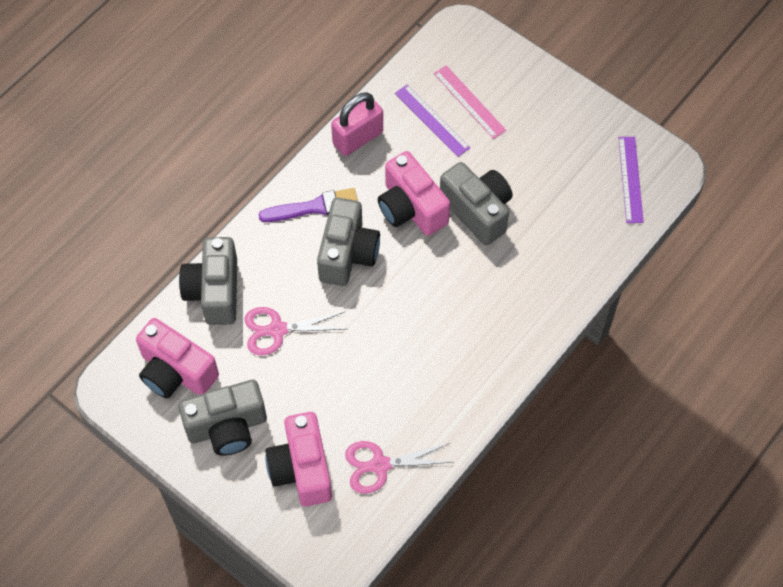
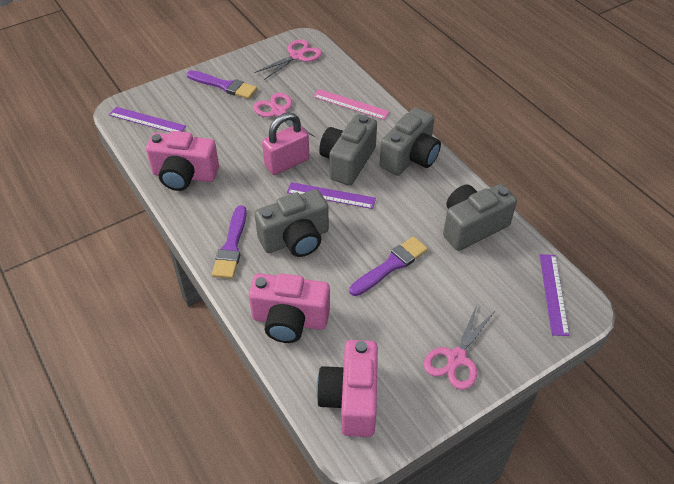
pink scissors: [244,307,346,356] [345,441,453,494] = 2 -> [253,93,316,138] [255,39,322,80] [424,305,495,390] = 3
purple brush: [258,188,358,222] = 1 -> [187,70,257,99] [212,205,247,279] [349,236,428,296] = 3
purple ruler: [395,85,470,157] [618,137,644,223] = 2 -> [109,107,186,132] [287,182,376,209] [540,254,569,336] = 3

